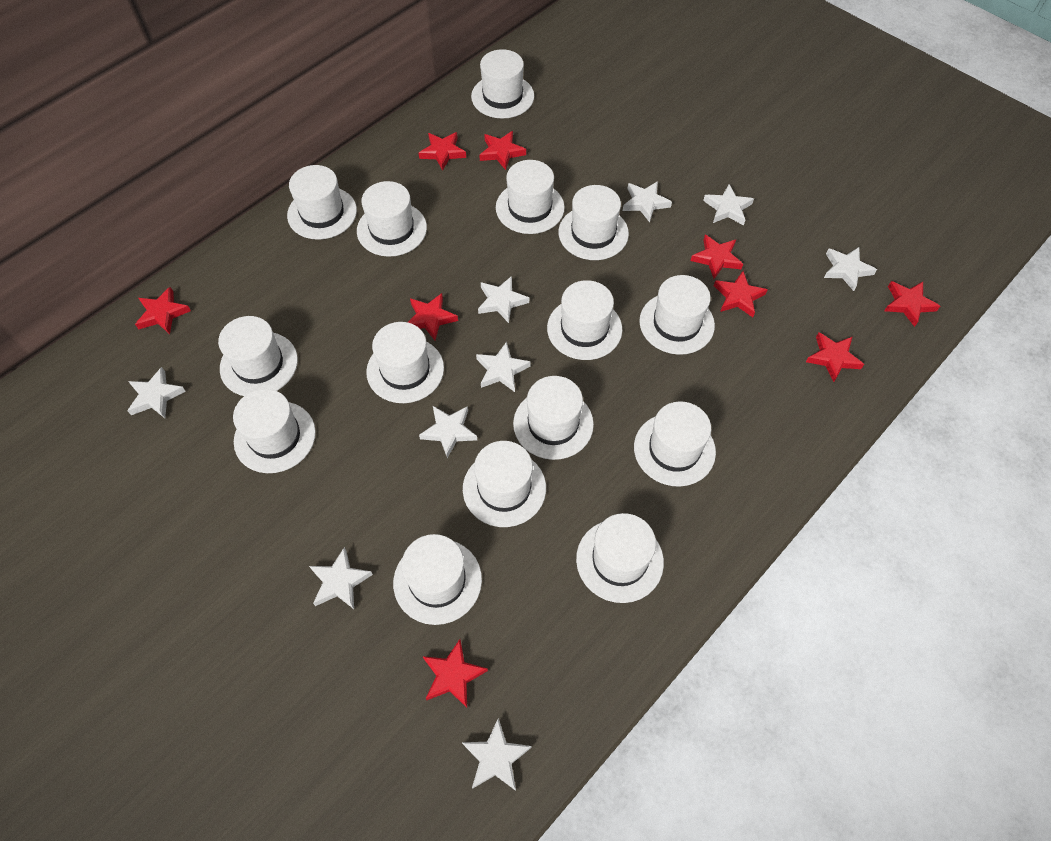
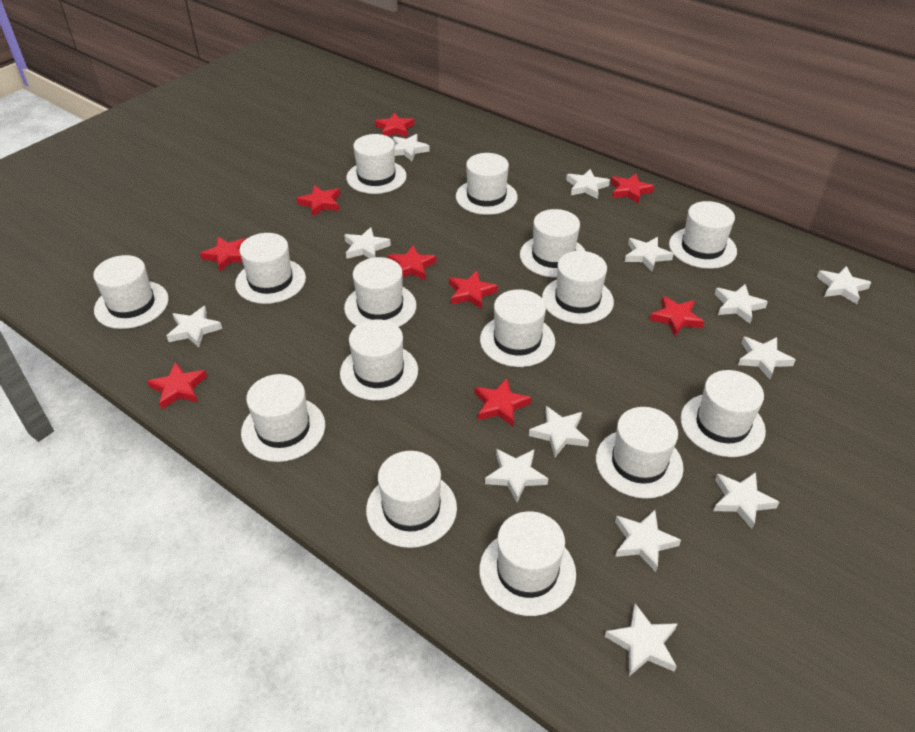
white star: [128,367,186,418] [309,547,373,609] [419,406,477,458] [462,718,531,791] [476,342,531,392] [478,276,529,323] [623,181,672,222] [703,184,754,225] [824,247,877,291] = 9 -> [167,306,222,348] [344,227,391,259] [393,134,430,161] [485,449,548,502] [529,406,589,457] [566,169,610,199] [605,603,678,676] [615,510,681,572] [625,237,673,271] [713,472,779,529] [714,284,768,324] [738,337,796,379] [817,266,872,304] = 13

